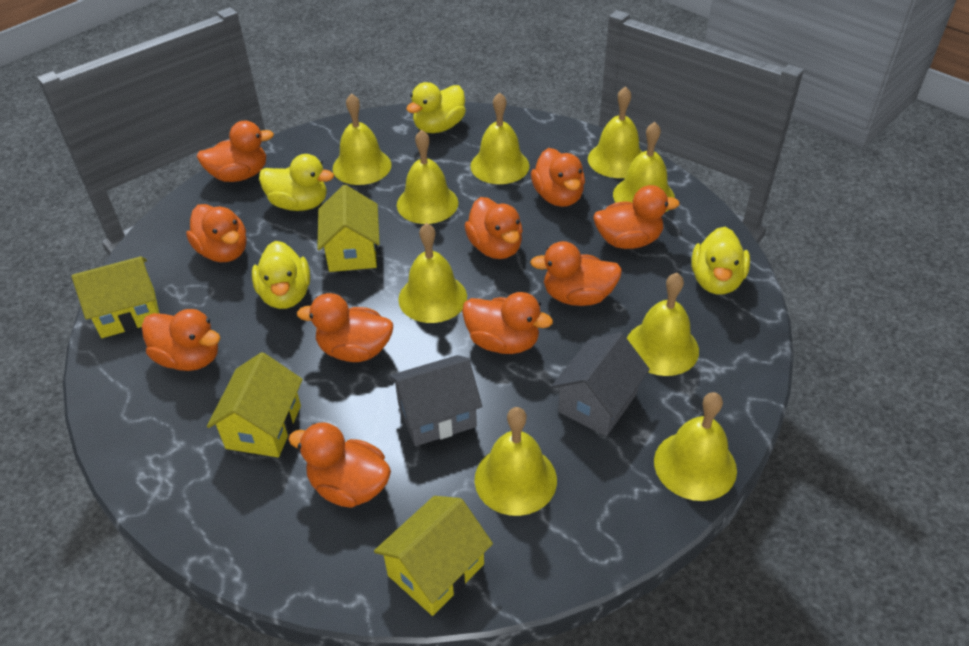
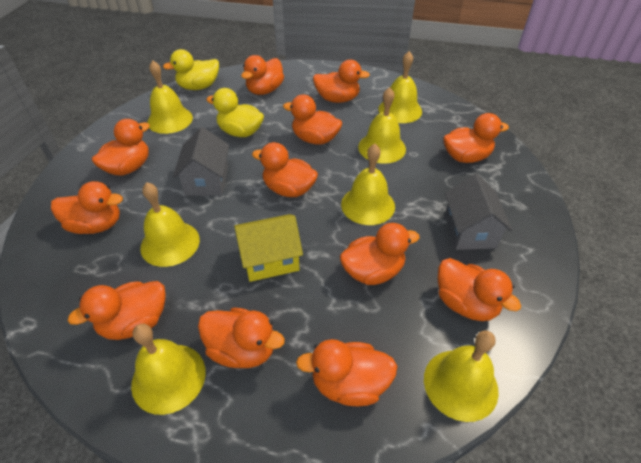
orange duck: [142,309,220,371] [186,204,246,262] [197,121,274,182] [288,422,391,508] [297,293,393,362] [462,292,553,354] [465,197,523,259] [530,241,622,306] [531,148,585,207] [594,185,680,249] = 10 -> [51,181,123,234] [68,281,166,340] [92,119,150,176] [198,307,285,368] [241,55,284,95] [252,142,318,197] [283,94,342,144] [296,339,398,406] [313,60,370,103] [340,223,420,285] [438,258,521,321] [443,113,509,163] = 12
yellow bell: [332,93,391,185] [397,130,458,224] [398,223,467,323] [470,92,529,184] [475,407,557,516] [588,86,642,178] [613,122,675,212] [627,273,699,376] [654,392,737,501] = 9 -> [131,324,206,415] [140,182,200,267] [147,60,193,134] [341,144,395,225] [358,87,406,163] [378,51,422,123] [424,331,499,422] = 7
yellow duck: [252,241,310,309] [259,154,334,211] [406,82,466,133] [691,227,750,294] = 4 -> [163,49,219,90] [206,88,264,137] = 2
yellow house: [72,256,159,338] [207,352,303,457] [317,185,380,272] [374,496,493,616] = 4 -> [234,214,303,282] = 1

